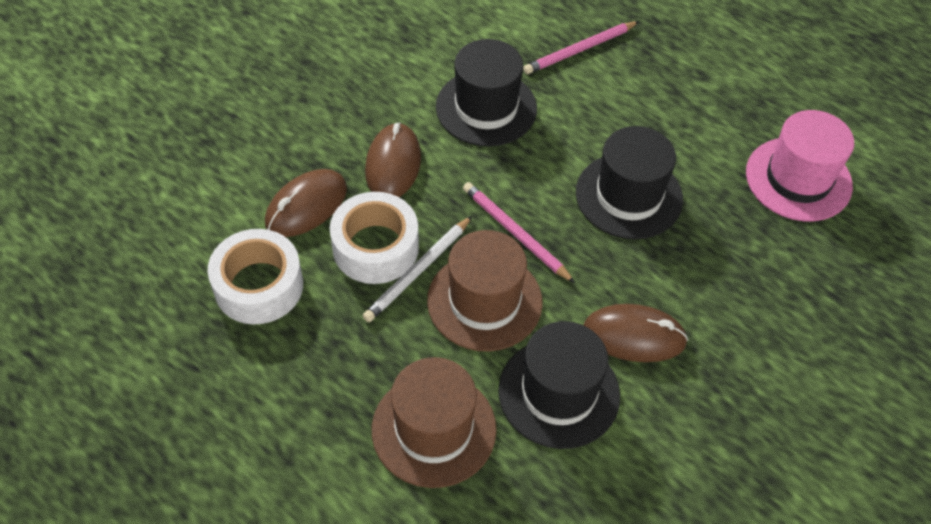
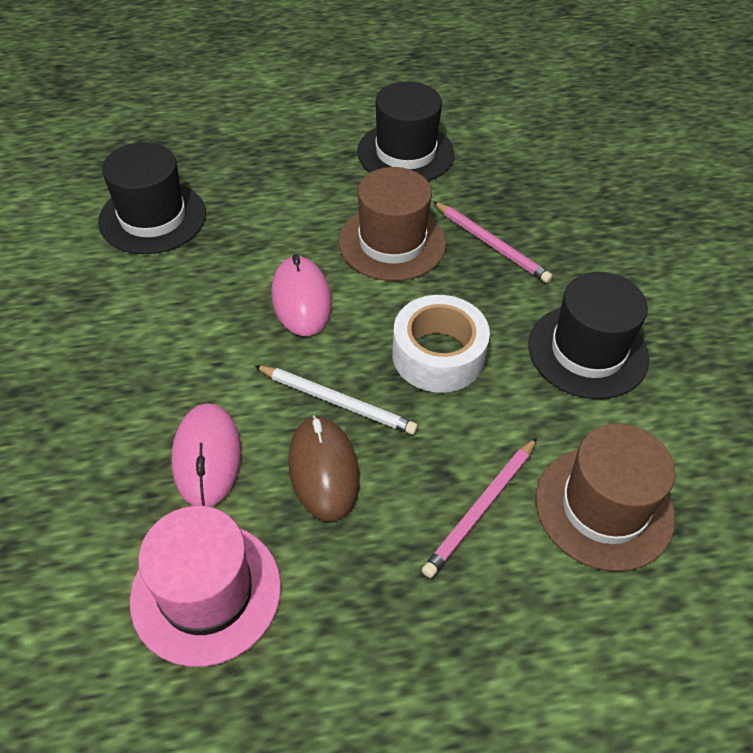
brown mouse: [265,169,347,237] [365,123,421,197] [584,304,688,362] = 3 -> [288,415,360,521] = 1
pink mouse: none = 0 -> [172,403,241,507] [271,254,332,336] = 2
white tape: [208,229,303,324] [330,192,419,284] = 2 -> [392,295,490,393] = 1

